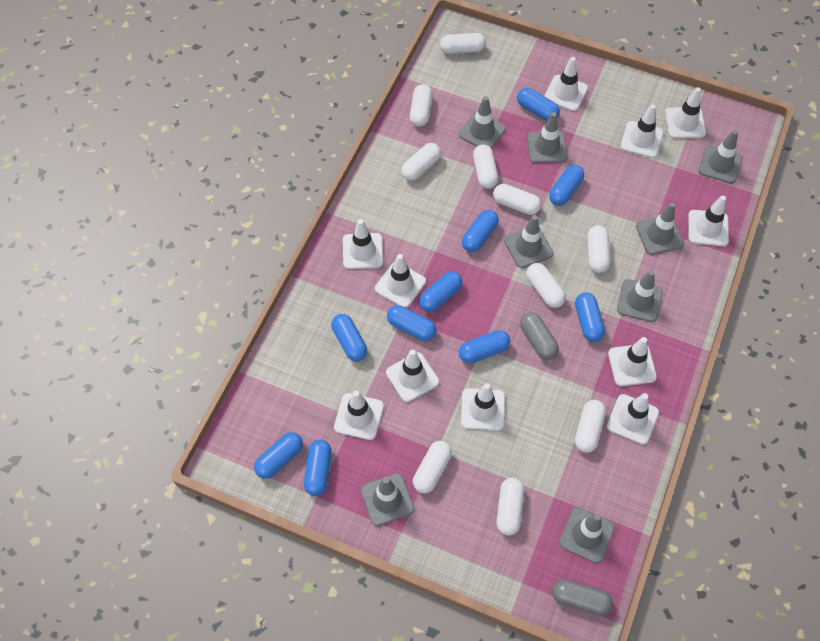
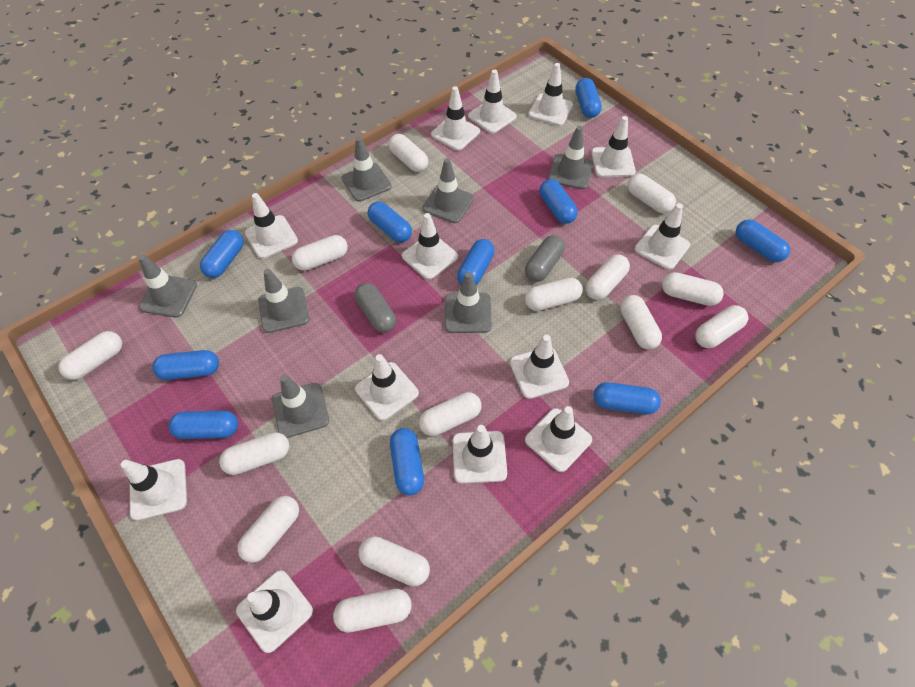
grey traffic cone: [361,473,414,526] [459,96,506,149] [504,215,553,268] [527,112,568,163] [559,507,615,563] [617,270,663,322] [636,202,684,255] [698,130,742,184] = 8 -> [138,254,197,318] [258,269,309,333] [272,375,329,438] [341,137,392,202] [422,158,474,223] [445,272,492,333] [548,126,593,189] = 7
white capsule: [401,143,441,181] [410,84,432,127] [413,441,452,493] [440,33,486,54] [473,145,498,189] [493,184,541,215] [497,478,524,536] [526,263,566,308] [575,400,606,453] [587,225,610,273] = 10 -> [58,331,122,380] [219,432,289,475] [238,496,299,563] [292,235,348,271] [333,589,411,633] [359,536,430,586] [388,134,428,172] [419,392,482,436] [525,278,583,311] [585,254,630,300] [620,295,662,349] [627,174,676,214] [662,272,724,306] [695,305,748,348] = 14
white traffic cone: [334,390,384,440] [343,219,383,269] [375,254,426,308] [386,349,439,402] [461,383,505,431] [544,57,588,111] [607,393,659,445] [608,337,657,386] [620,104,663,158] [665,87,706,138] [688,195,729,247] = 11 -> [121,459,187,521] [236,570,313,653] [245,193,298,259] [355,354,419,421] [402,213,458,280] [431,86,480,151] [452,425,507,484] [468,69,517,134] [510,335,569,399] [525,406,592,472] [528,63,573,126] [591,116,636,177] [634,203,690,270] = 13

